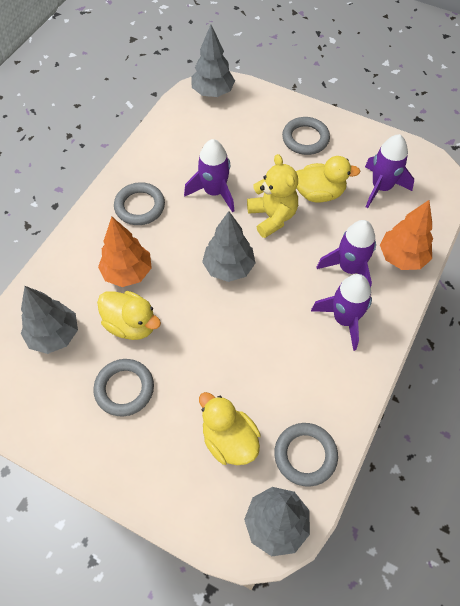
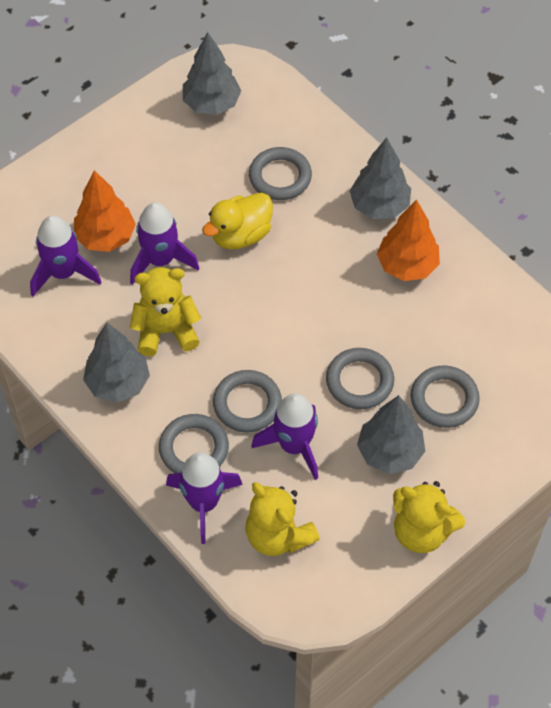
grey ring: [93,359,154,416] [114,182,165,225] [274,423,338,487] [282,117,330,155] = 4 -> [159,414,229,473] [213,370,282,433] [249,147,312,200] [326,348,394,409] [411,365,480,428] = 5
yellow duck: [97,291,161,340] [199,392,261,465] [296,156,360,203] = 3 -> [202,193,273,249] = 1
yellow teddy bear: [247,154,298,238] = 1 -> [130,267,201,356] [245,482,320,556] [393,481,465,553] = 3

